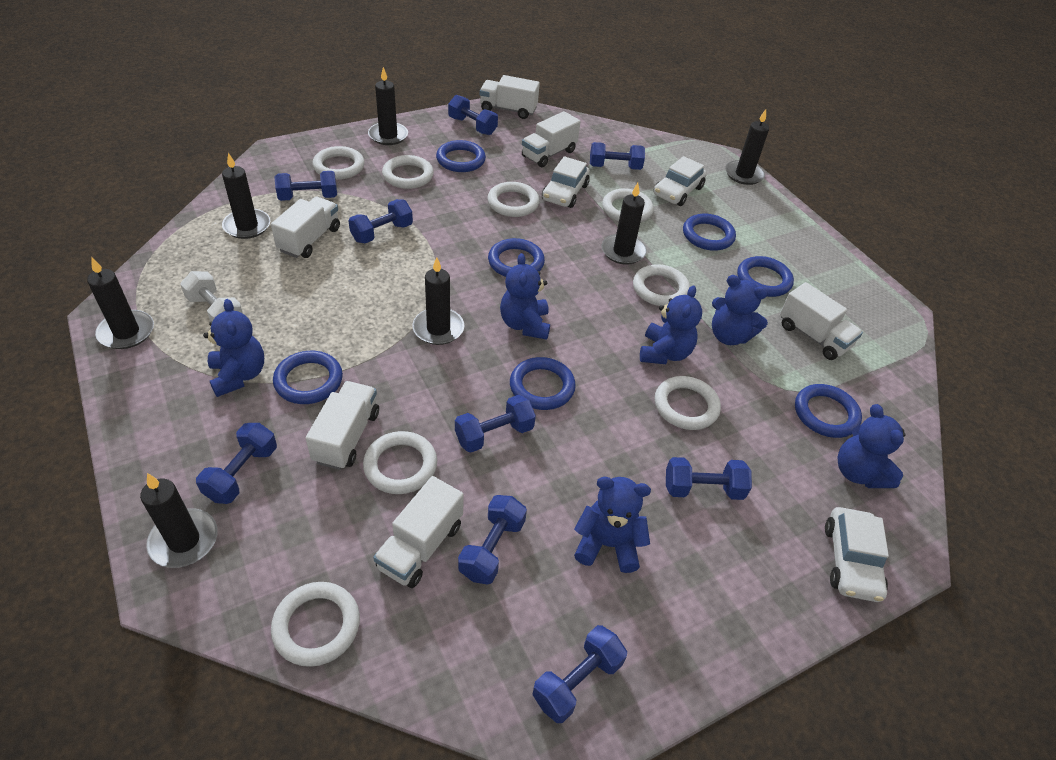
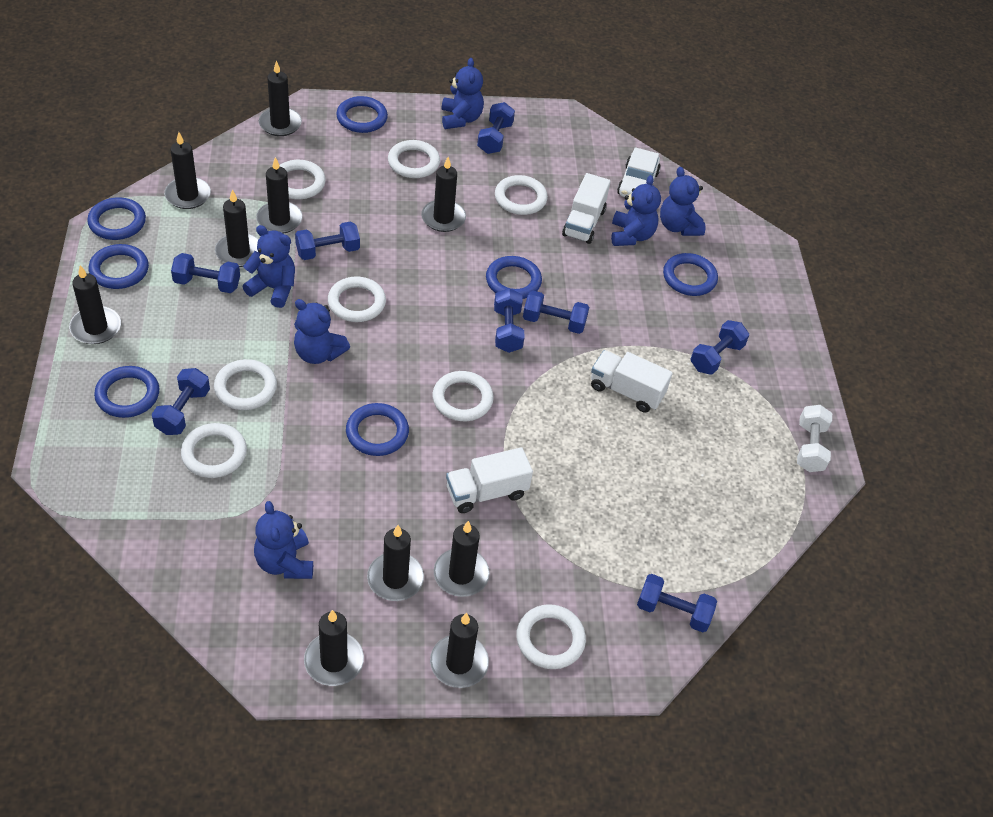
black candle: [87,257,154,349] [140,473,218,568] [222,153,270,239] [368,67,408,145] [413,257,464,345] [601,183,647,265] [725,109,769,185] = 7 -> [69,265,121,344] [164,132,211,209] [215,189,259,267] [256,157,303,234] [259,61,302,136] [304,610,364,686] [367,525,424,601] [421,157,466,232] [430,613,489,688] [434,521,490,597] = 10
blue dumbbell: [196,423,277,504] [274,171,337,201] [348,199,413,243] [448,95,498,135] [455,395,536,453] [458,495,527,585] [532,625,627,723] [590,142,645,170] [666,457,752,500] = 9 -> [152,368,210,435] [171,253,240,293] [295,221,360,260] [477,102,515,154] [494,288,525,353] [523,291,589,334] [637,574,717,632] [691,320,749,375] = 8
white car: [542,156,590,208] [653,156,707,206] [825,507,889,602] = 3 -> [617,147,661,197] = 1
white truck: [271,197,340,258] [306,381,379,470] [373,476,464,588] [480,75,540,119] [522,111,581,167] [780,282,863,360] = 6 -> [446,447,533,513] [562,173,611,244] [591,350,673,413] = 3

